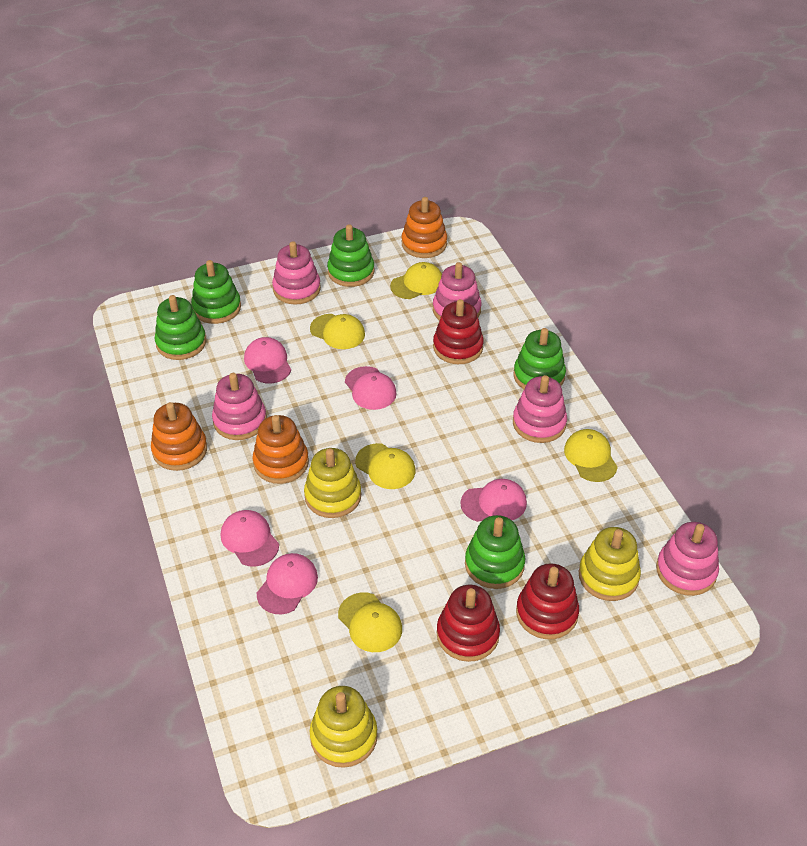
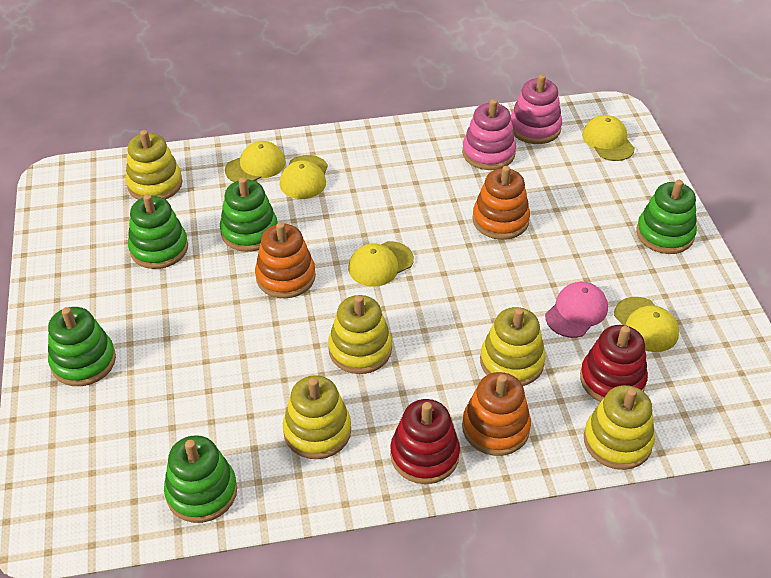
pink cap: [221,510,279,567] [244,337,291,384] [257,553,318,614] [345,366,397,410] [461,479,527,522] = 5 -> [545,282,608,338] = 1
pink stacking toy: [212,373,267,440] [272,241,321,305] [433,262,482,320] [513,375,567,443] [656,522,719,596] = 5 -> [462,99,516,170] [511,74,562,144] = 2
red stacking toy: [433,299,484,364] [437,585,500,662] [516,563,579,639] = 3 -> [390,399,460,484] [580,325,648,402] = 2
yellow stacking toy: [304,448,361,518] [310,686,378,768] [578,527,641,601] = 3 -> [125,130,182,200] [283,375,351,459] [328,295,392,374] [480,307,546,386] [584,385,655,470] = 5

